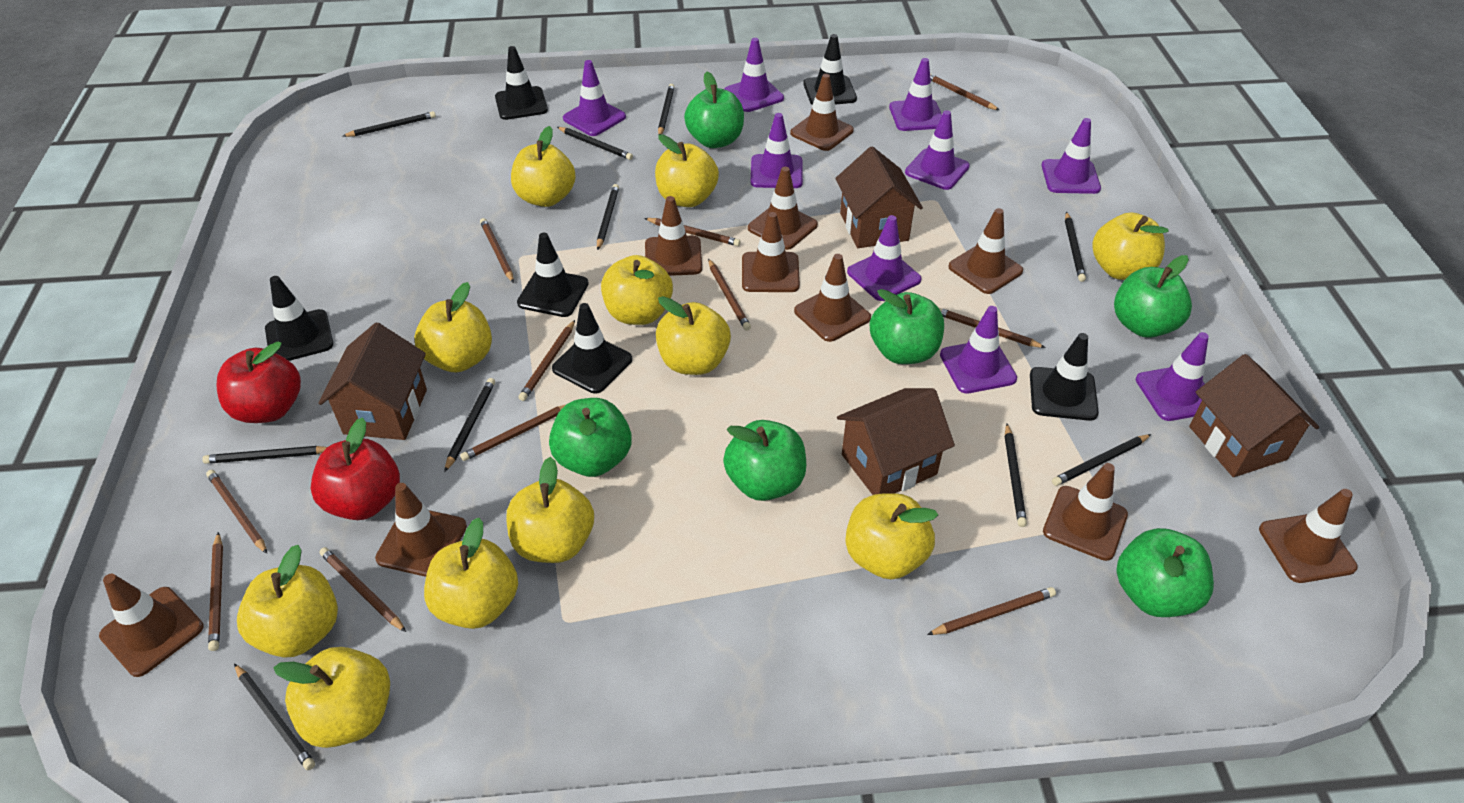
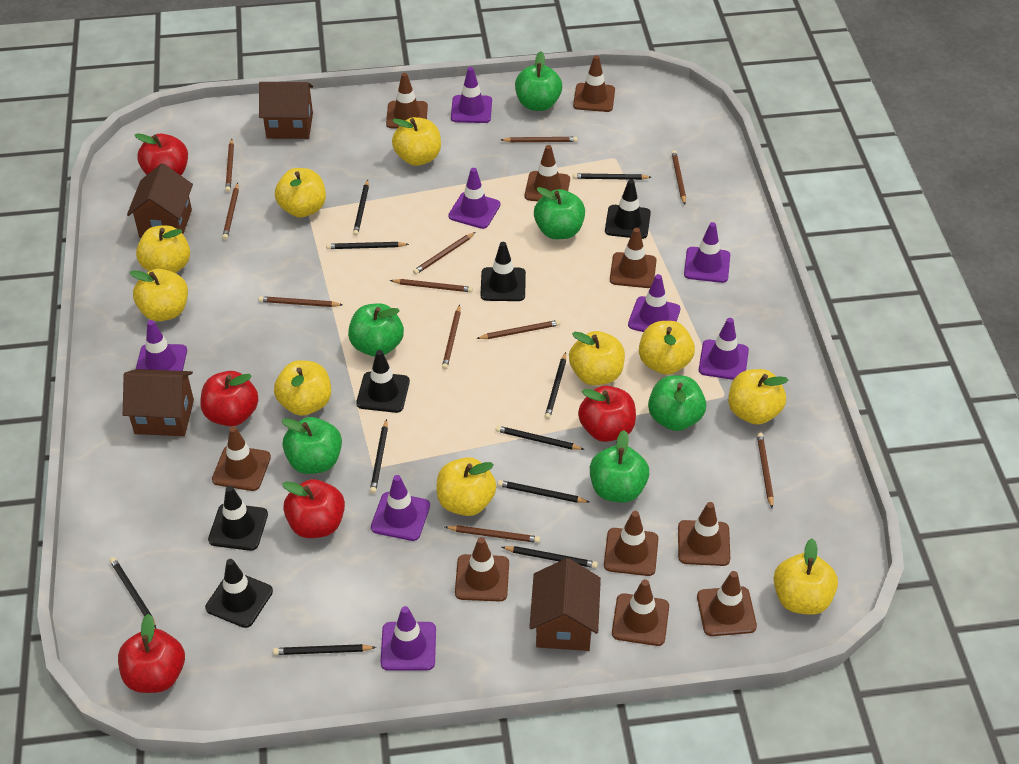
black traffic cone: [265,276,333,361] [495,46,548,120] [517,233,589,317] [552,303,632,394] [803,34,857,105] [1030,333,1099,421] = 6 -> [205,559,273,628] [208,486,268,551] [356,350,410,413] [480,242,526,301] [605,179,651,239] = 5
purple traffic cone: [563,60,626,136] [725,38,784,112] [751,113,803,188] [847,215,922,301] [889,58,942,131] [905,110,970,190] [940,306,1017,393] [1042,118,1101,194] [1136,332,1209,421] = 9 -> [136,320,187,371] [371,475,430,541] [381,606,436,671] [448,168,500,229] [451,67,492,123] [628,274,680,332] [684,222,730,283] [699,318,749,380] = 8
red apple: [216,341,301,423] [311,417,400,520] = 2 -> [118,614,185,693] [135,133,188,175] [200,371,259,426] [283,479,345,538] [578,386,636,442] = 5
yellow apple: [237,545,338,658] [273,647,390,748] [414,282,492,372] [424,518,518,629] [506,457,594,563] [511,126,576,207] [601,255,673,325] [655,134,719,207] [656,296,731,375] [845,493,938,579] [1092,212,1168,280] = 11 -> [129,269,188,321] [136,225,190,273] [274,360,331,416] [275,168,326,218] [392,117,441,166] [437,457,497,516] [569,331,625,385] [639,321,695,375] [728,369,788,425] [774,538,838,615] = 10

